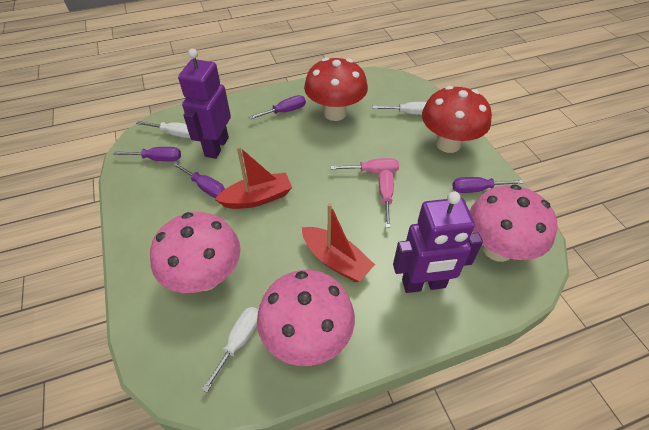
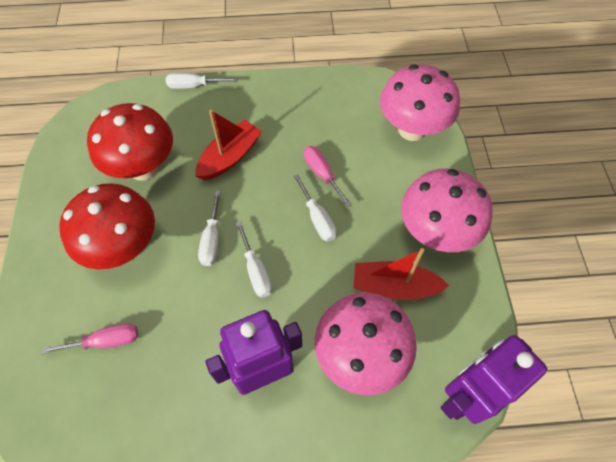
purple screwdriver: [113,147,181,161] [172,162,225,198] [249,95,306,120] [452,177,524,193] = 4 -> none = 0
white screwdriver: [136,121,190,138] [202,307,258,392] [373,102,427,115] = 3 -> [166,72,238,89] [198,190,221,266] [236,221,272,298] [294,174,337,241] = 4

